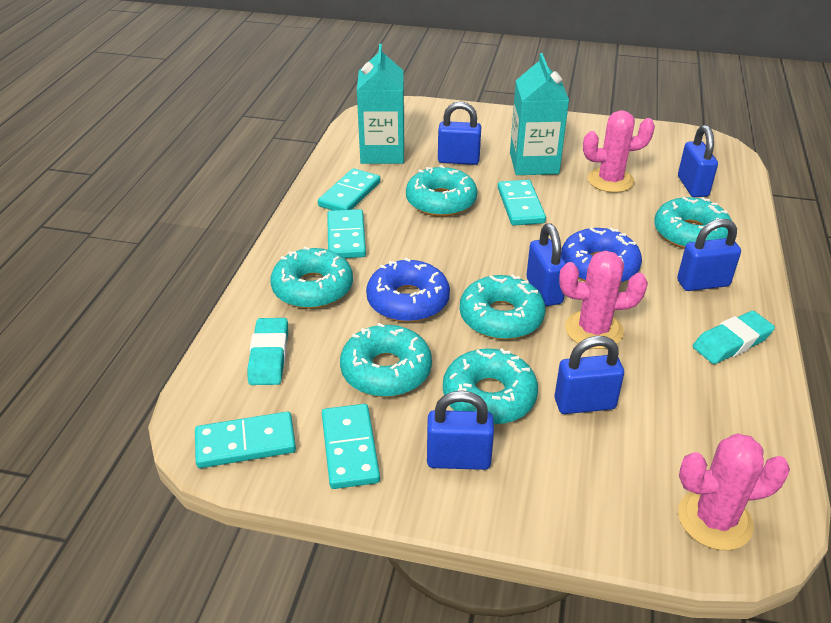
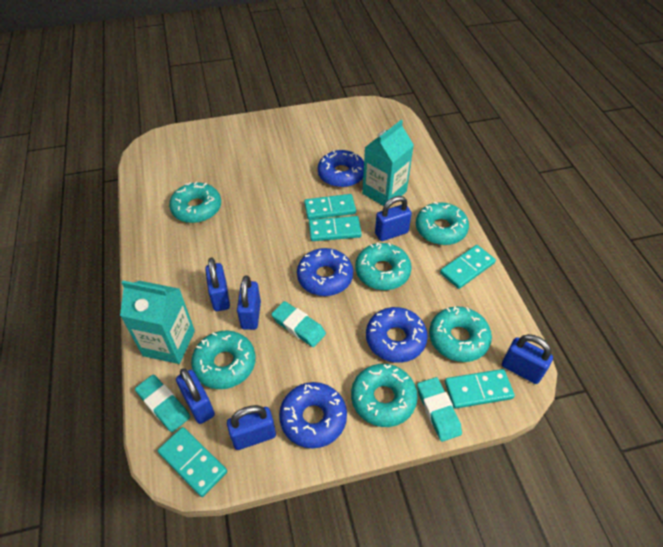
blue donut: [366,258,450,322] [561,227,642,283] = 2 -> [279,382,347,448] [297,248,353,296] [318,150,364,188] [366,307,428,363] = 4
pink cactus: [559,251,648,349] [583,110,655,193] [678,433,790,550] = 3 -> none = 0
turquoise eraser: [247,318,288,385] [693,311,775,364] = 2 -> [135,375,190,432] [271,301,326,347] [417,377,462,442] = 3

